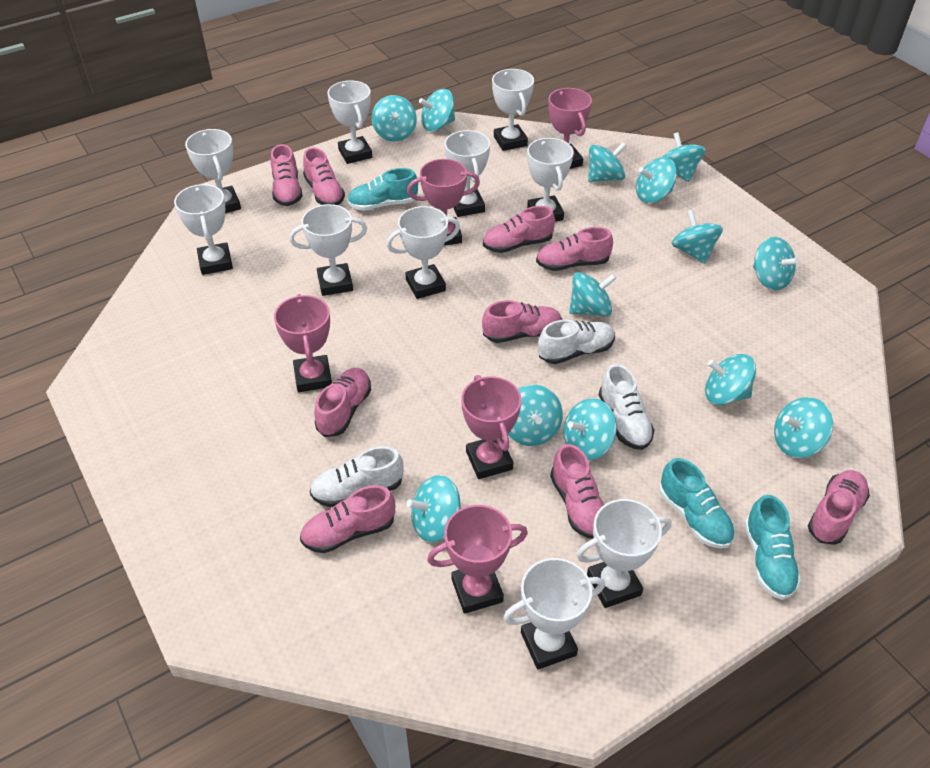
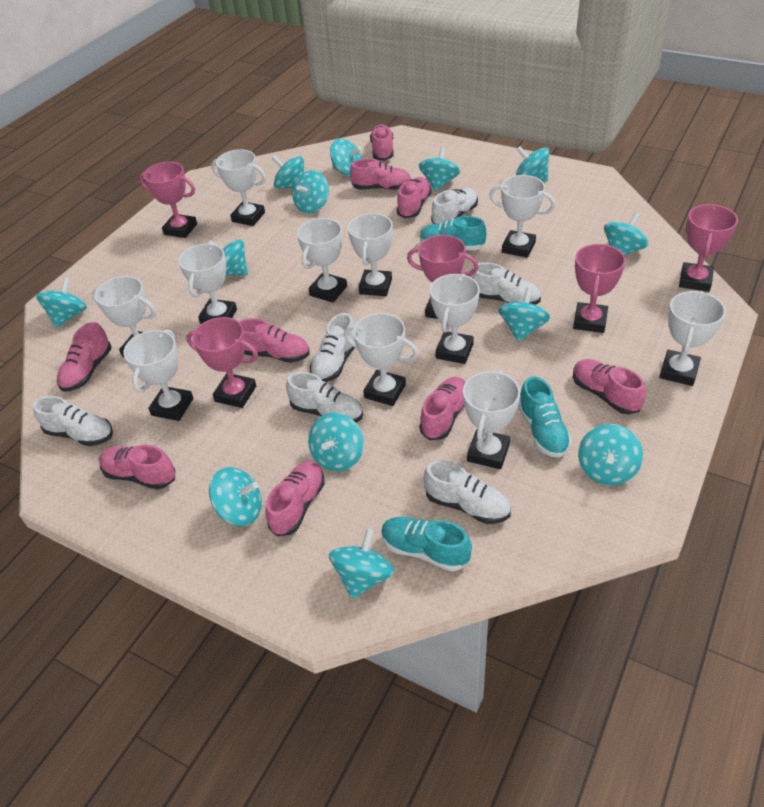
white shoe: [310,446,404,507] [538,320,615,364] [599,364,654,450] = 3 -> [33,396,113,446] [286,372,363,423] [310,313,355,382] [423,460,511,524] [431,188,478,224] [470,262,541,305] = 6
white trophy: [174,184,233,275] [185,129,241,213] [289,204,367,296] [328,80,372,164] [386,206,460,299] [445,130,490,217] [492,69,534,151] [503,558,605,670] [527,138,573,222] [576,499,671,608] = 10 -> [92,276,156,357] [123,329,193,421] [179,243,237,324] [211,149,266,226] [297,218,347,303] [344,313,418,406] [348,213,393,296] [430,274,480,364] [463,370,520,469] [489,175,556,258] [659,291,726,386] = 11

